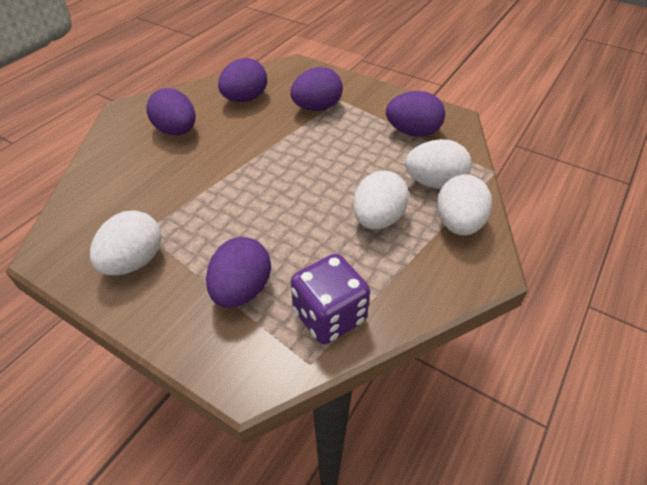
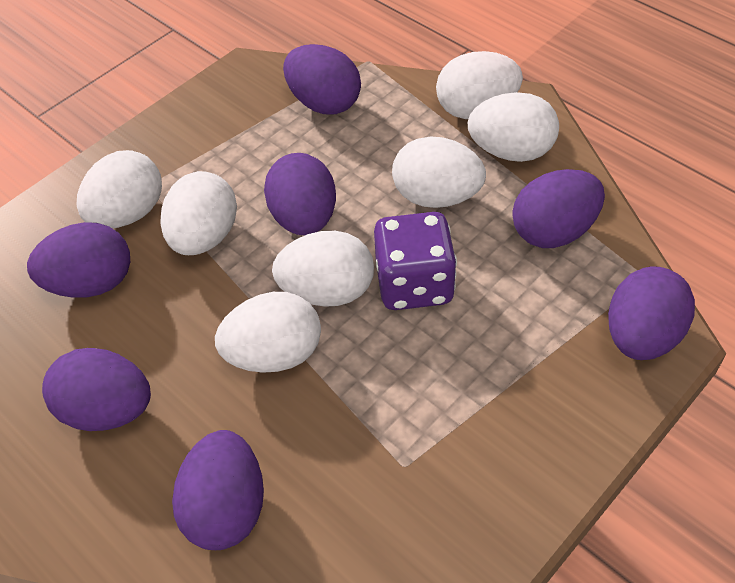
purple egg: [146,88,196,135] [206,237,271,308] [218,58,267,102] [291,67,343,111] [386,91,445,137] = 5 -> [27,222,130,298] [42,348,151,431] [172,430,264,550] [264,153,336,235] [283,44,361,114] [512,169,605,248] [608,266,695,360] = 7
white egg: [90,210,162,275] [353,171,409,230] [405,139,472,189] [437,174,492,235] = 4 -> [77,150,162,228] [160,171,237,255] [215,292,321,373] [272,231,374,307] [392,137,486,208] [436,51,523,119] [467,92,559,162] = 7

